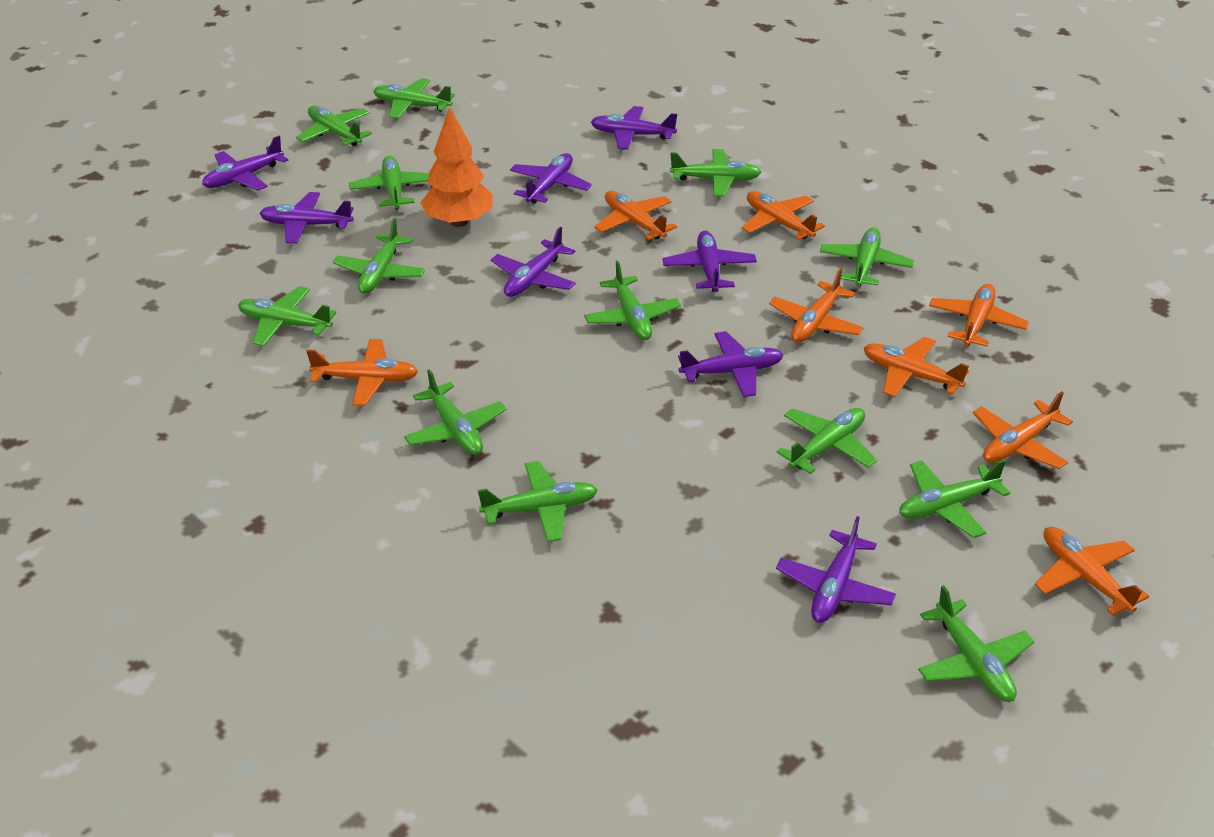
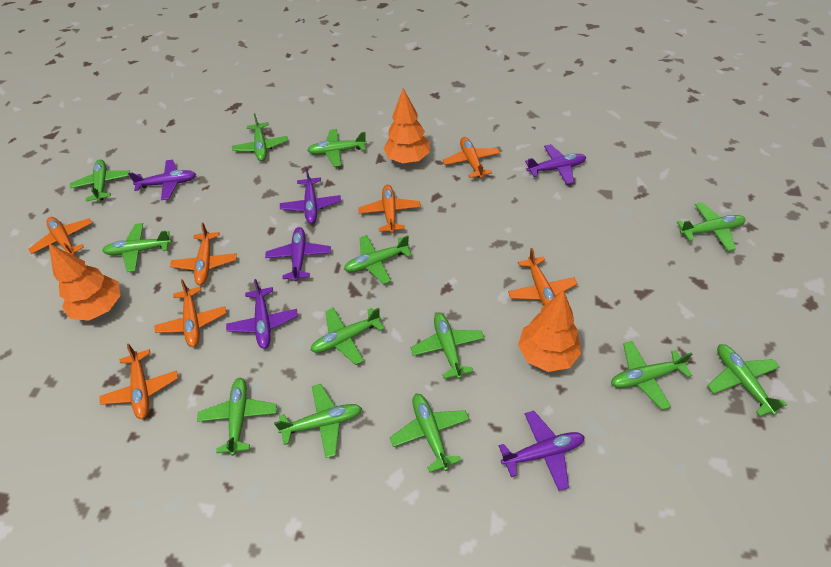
orange plane: [306,339,418,406] [594,190,677,240] [742,191,825,240] [769,268,864,343] [864,337,969,397] [929,284,1029,347] [973,391,1073,469] [1035,527,1149,616] = 8 -> [29,217,92,256] [99,343,178,419] [154,279,226,347] [170,223,237,285] [358,185,421,233] [443,137,500,178] [508,248,578,306] = 7
orange tree: [420,107,493,227] = 1 -> [49,243,120,321] [383,88,430,163] [518,290,581,372] = 3
purple plane: [202,136,288,191] [259,192,353,244] [491,227,576,297] [510,153,592,204] [591,106,677,150] [662,231,757,292] [678,331,783,397] [776,516,896,623] = 8 -> [128,160,196,200] [226,279,298,349] [265,227,331,281] [280,168,341,224] [499,411,585,491] [525,144,586,185] = 6

